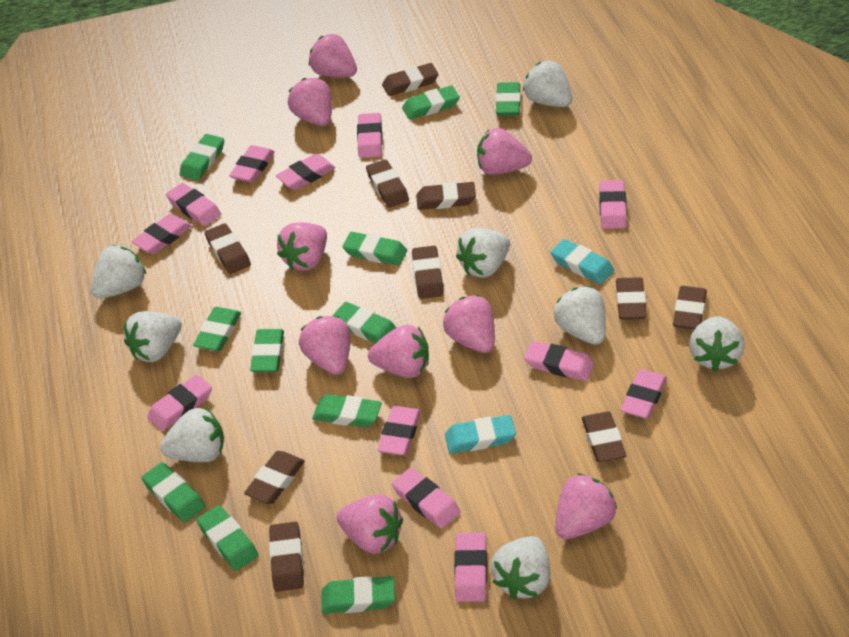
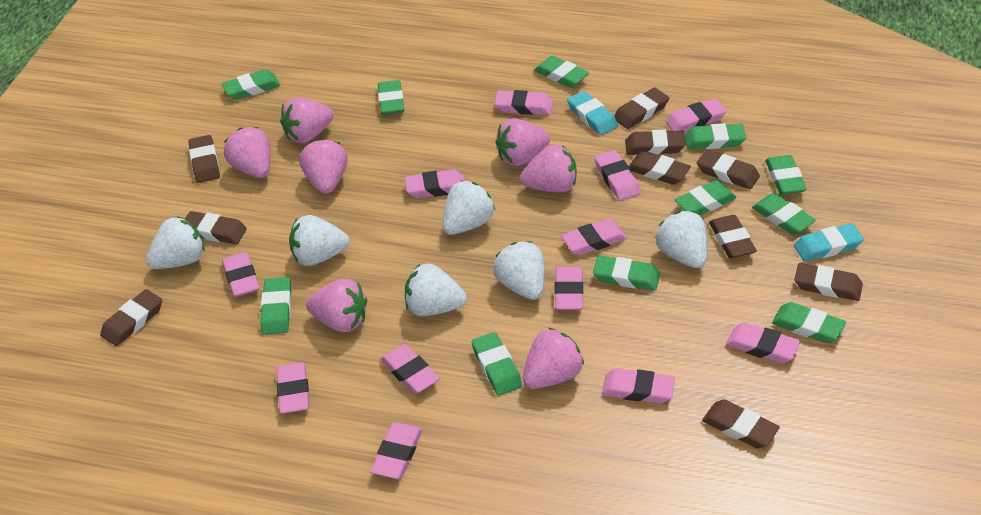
pink strawberry: [277,222,327,271] [288,78,332,126] [299,316,350,375] [309,34,357,78] [337,495,403,554] [368,325,429,378] [443,295,495,353] [477,128,532,175] [555,473,617,539] = 9 -> [224,127,271,178] [281,97,334,144] [299,139,348,194] [306,279,367,332] [496,118,550,166] [520,145,576,193] [523,328,584,389] = 7
white strawberry: [91,245,146,299] [124,311,182,362] [160,407,224,462] [456,228,510,278] [491,536,550,600] [523,61,572,107] [554,286,606,345] [689,316,745,371] = 8 -> [146,216,205,269] [289,215,349,266] [405,263,467,316] [442,181,495,235] [493,241,544,300] [656,211,707,268] = 6

